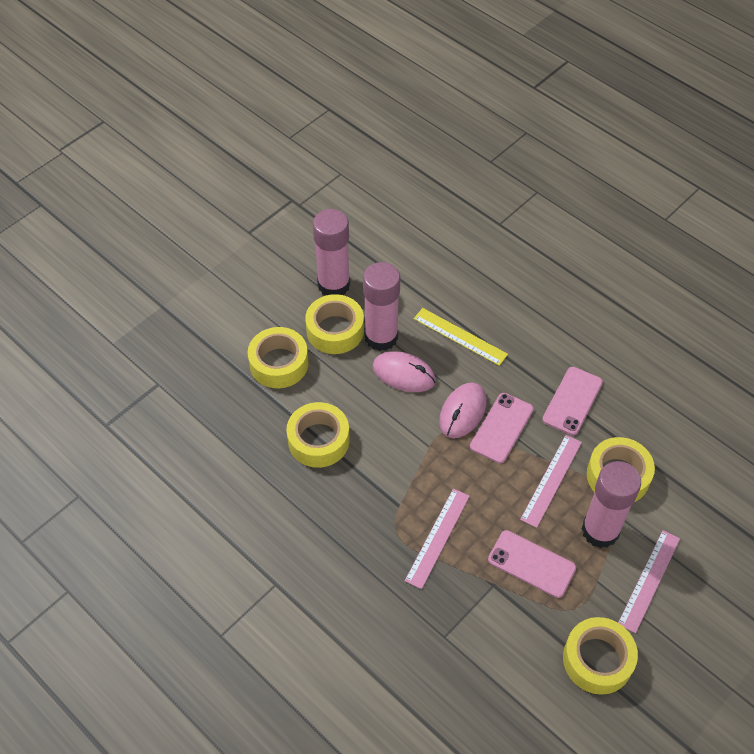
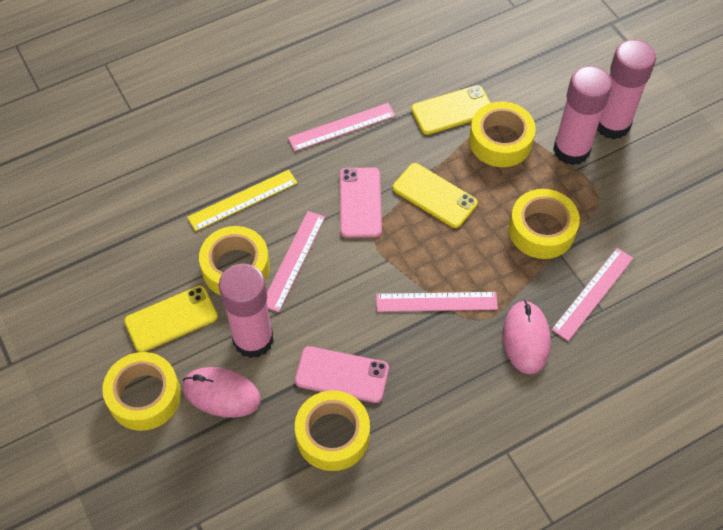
pink phone: [470,393,534,463] [488,530,576,598] [542,367,603,435] = 3 -> [295,346,389,403] [340,167,382,238] = 2
pink ruler: [405,489,470,589] [520,435,582,528] [618,530,680,633] = 3 -> [267,211,325,312] [288,103,395,151] [376,292,498,312] [551,248,633,341] = 4
yellow phone: none = 0 -> [124,286,218,352] [393,163,478,228] [411,85,490,135] = 3

